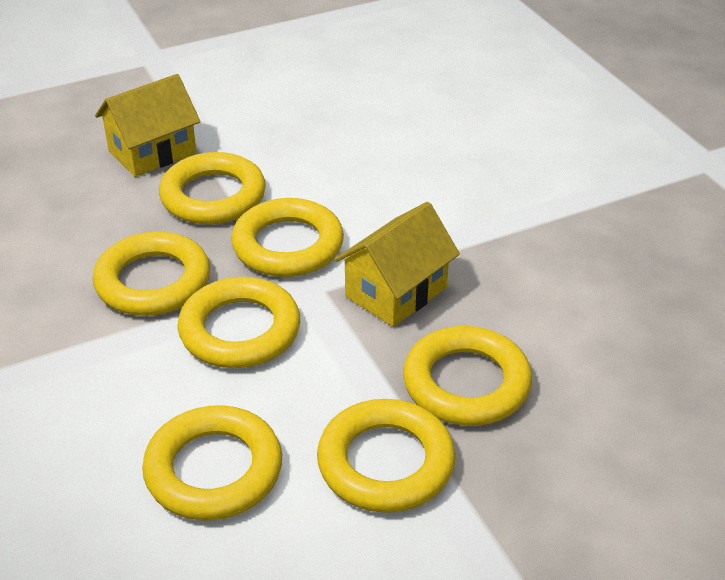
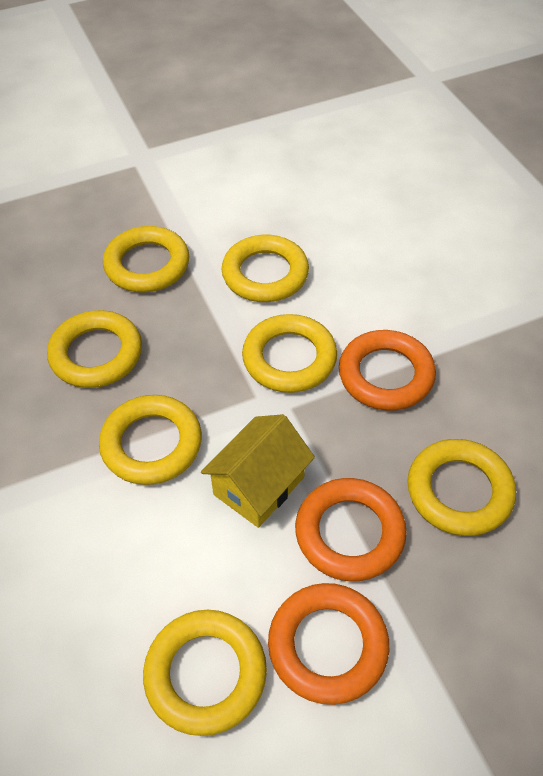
orange ring: none = 0 -> [268,583,389,705] [295,478,407,581] [339,330,436,411] = 3
yellow house: [95,74,200,177] [334,202,460,327] = 2 -> [201,414,315,528] = 1

